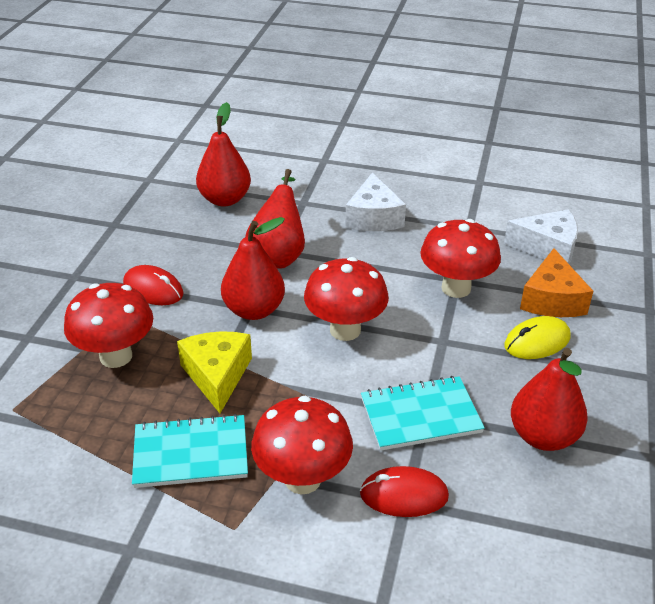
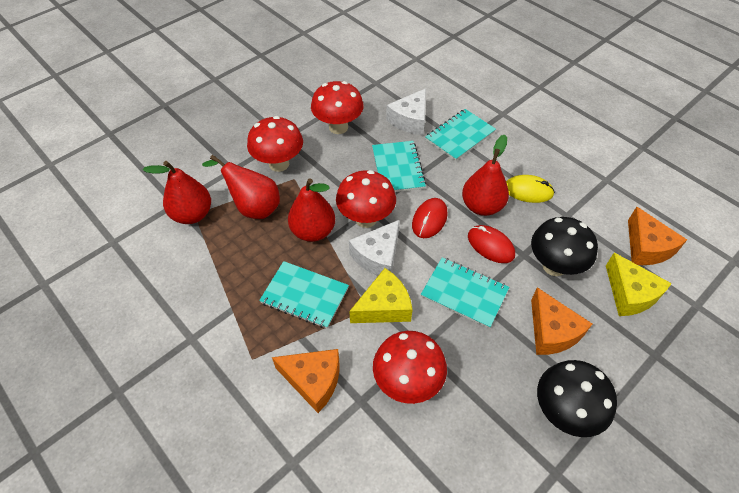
black mushroom: none = 0 -> [531,217,598,276] [537,360,617,437] = 2
orange cheese: [520,248,593,317] = 1 -> [272,349,339,413] [531,287,592,355] [628,207,687,265] = 3
turquoise notebook: [132,414,248,488] [361,376,485,451] = 2 -> [259,261,349,329] [372,141,426,192] [421,257,509,328] [425,109,496,161] = 4
yellow cheese: [177,331,252,413] = 1 -> [349,268,413,323] [606,253,672,316] = 2

